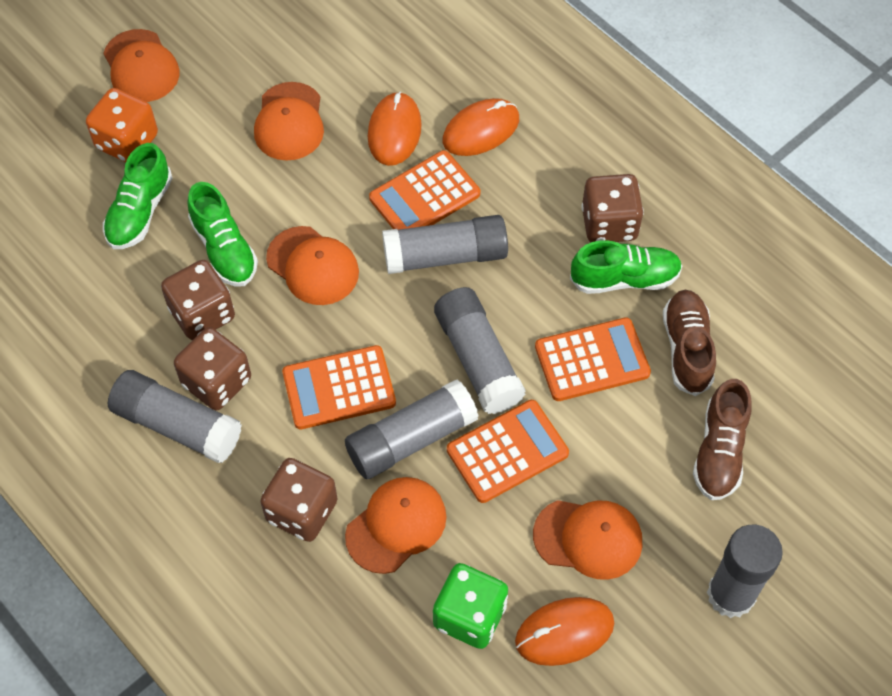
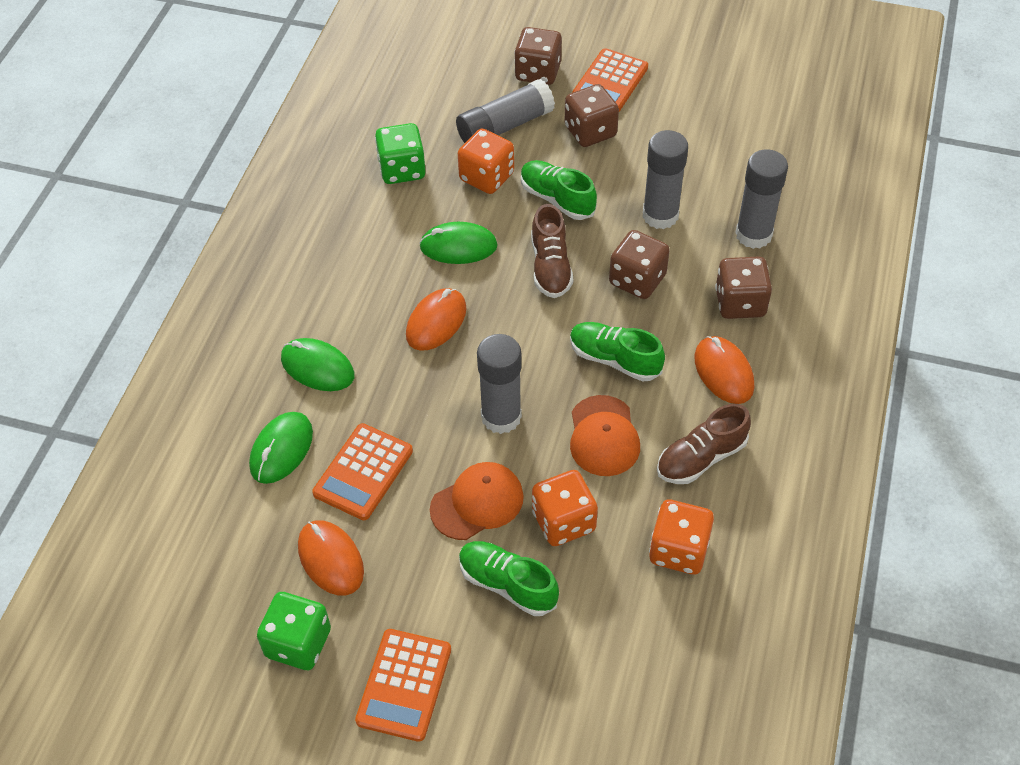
green dice: [433,563,508,649] = 1 -> [257,592,331,670] [375,123,426,184] = 2
green mouse: none = 0 -> [249,412,313,484] [281,338,354,391] [419,222,497,264] = 3
grey glue stick: [108,370,242,463] [345,379,479,479] [382,215,508,274] [434,287,526,414] [707,525,783,618] = 5 -> [456,79,555,143] [477,334,522,434] [643,130,688,229] [735,149,788,249] = 4
orange calculator: [282,345,396,429] [369,150,480,230] [447,400,569,503] [535,317,651,401] = 4 -> [312,423,413,520] [355,629,451,742] [572,48,648,112] = 3
orange cap: [103,29,180,102] [254,82,324,161] [266,226,359,305] [345,477,447,574] [533,500,642,580] = 5 -> [430,462,524,540] [570,395,640,476] = 2
orange dice: [86,88,158,162] = 1 -> [458,129,514,194] [532,470,598,546] [649,500,714,575] = 3

